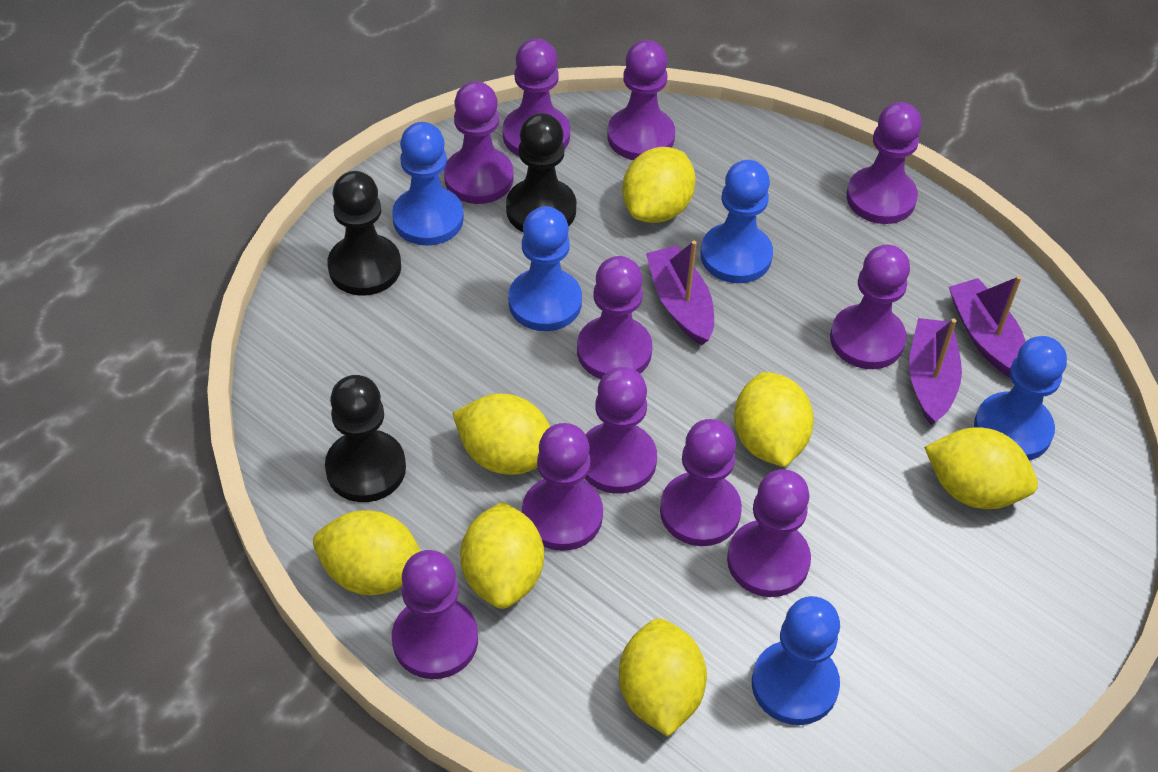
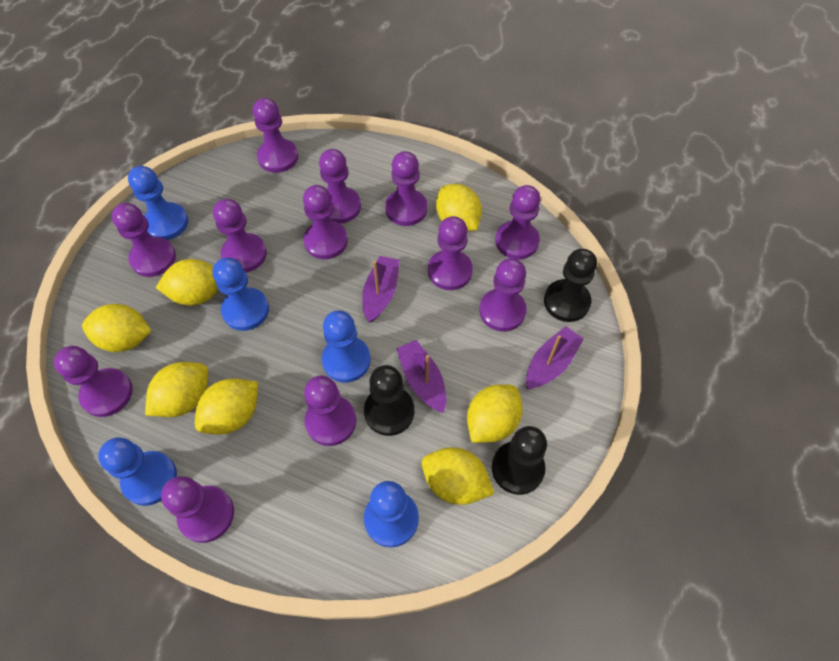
purple pawn: [392,550,478,679] [444,81,514,204] [503,38,570,156] [522,423,603,551] [577,256,652,379] [584,367,657,494] [607,40,675,160] [660,419,742,546] [727,469,811,597] [830,245,910,369] [846,102,922,224] = 11 -> [54,346,133,417] [112,203,176,277] [161,476,234,543] [213,199,267,272] [253,98,298,173] [303,185,348,259] [304,375,356,446] [319,149,361,224] [385,151,427,226] [428,216,473,290] [479,258,527,331] [495,185,541,260] = 12

